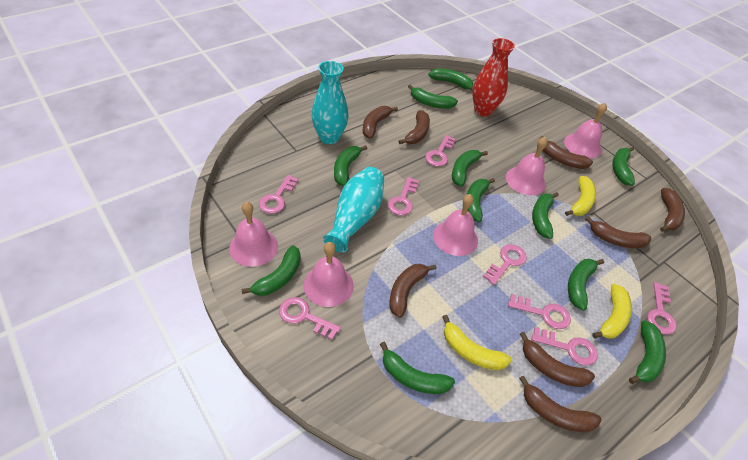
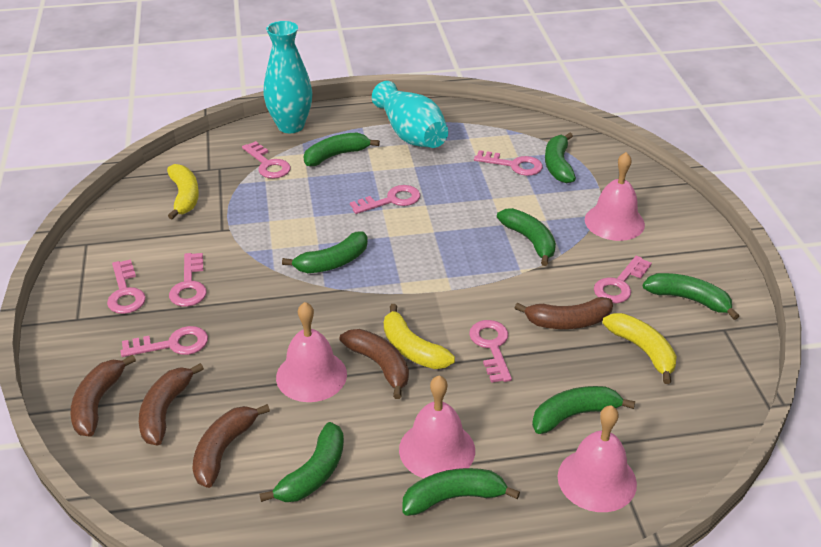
brown banana: [363,106,398,139] [389,264,436,318] [398,110,430,144] [519,376,602,432] [520,332,595,387] [540,136,593,169] [585,216,651,248] [660,188,685,232] = 8 -> [70,355,136,437] [139,363,204,446] [192,404,270,488] [340,329,409,399] [515,297,613,329] = 5
green banana: [242,245,301,296] [334,145,367,186] [380,342,455,394] [408,84,458,109] [428,68,473,91] [452,150,488,187] [467,178,495,222] [532,192,559,239] [568,259,604,311] [612,147,635,186] [629,320,666,384] = 11 -> [259,422,344,502] [282,231,368,273] [304,133,380,166] [403,468,520,516] [497,208,556,266] [532,386,635,434] [545,132,576,183] [643,273,739,320] = 8
pink bell: [229,202,278,267] [304,242,354,307] [433,194,478,256] [506,137,548,195] [564,103,607,159] = 5 -> [276,302,347,402] [399,375,475,478] [558,405,637,512] [585,152,645,241] = 4
red vase: [472,38,515,116] = 1 -> none = 0

